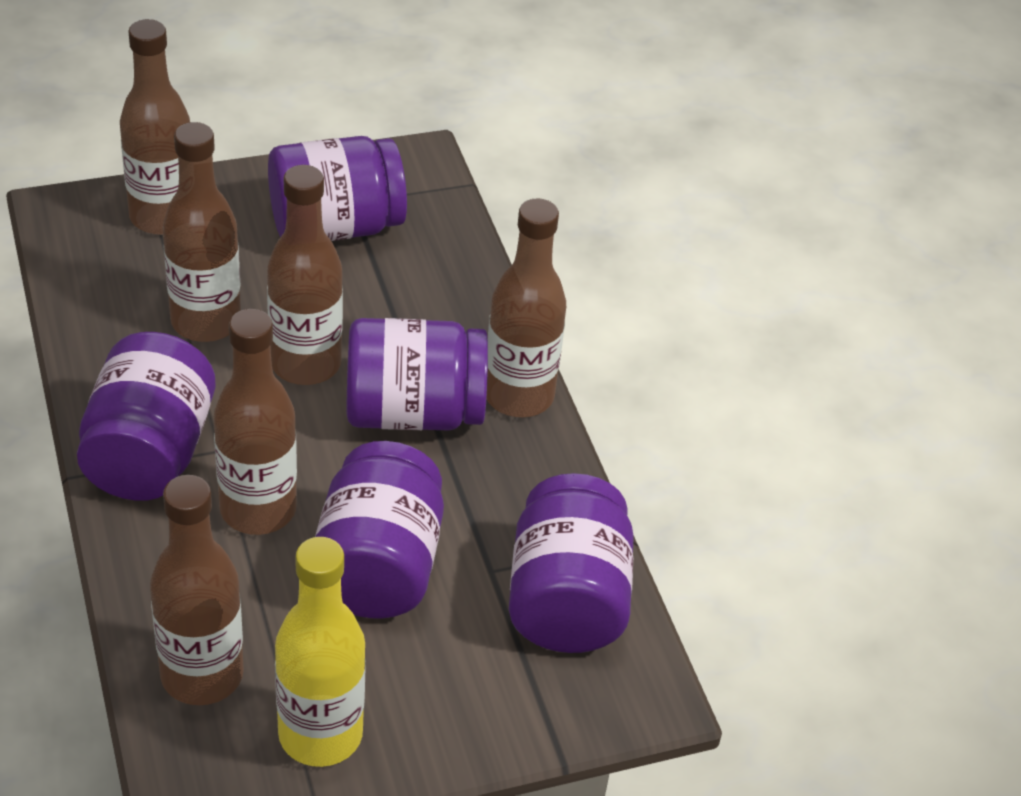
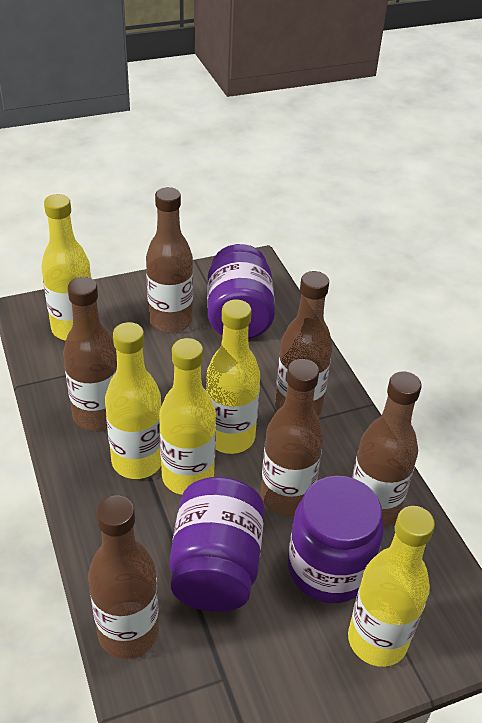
purple jar: [77,332,216,501] [268,136,407,241] [315,441,444,619] [347,318,488,431] [509,473,634,653] = 5 -> [169,477,264,612] [207,244,275,339] [288,476,384,603] = 3
yellow bottle: [275,537,366,767] = 1 -> [41,194,92,341] [105,322,161,479] [159,338,216,495] [206,300,260,454] [348,506,435,667] = 5

